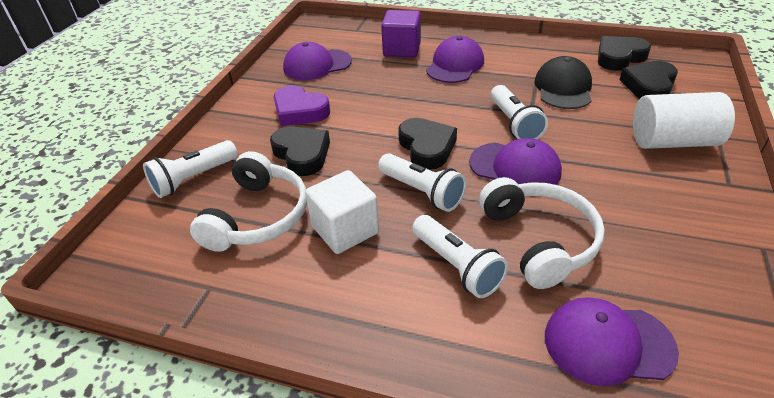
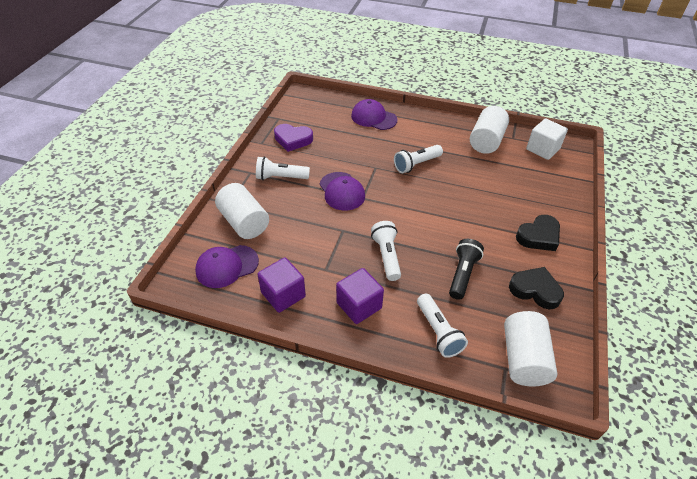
black cap: [534,56,592,109] = 1 -> none = 0
black flashlight: none = 0 -> [449,239,484,300] = 1
black heart: [270,126,330,176] [398,118,457,170] [598,36,651,71] [619,61,678,99] = 4 -> [509,267,564,309] [516,215,560,251] = 2
purple cap: [283,42,352,80] [426,36,484,83] [469,138,562,185] [545,297,679,386] = 4 -> [195,245,259,288] [320,172,365,211] [351,99,398,130] = 3
purple cube: [381,10,421,57] = 1 -> [257,257,306,313] [336,268,384,324] = 2
white cylinder: [633,92,735,149] = 1 -> [215,183,269,239] [470,106,509,154] [504,311,557,386] = 3
white headphones: [190,151,307,252] [479,177,605,289] = 2 -> none = 0

